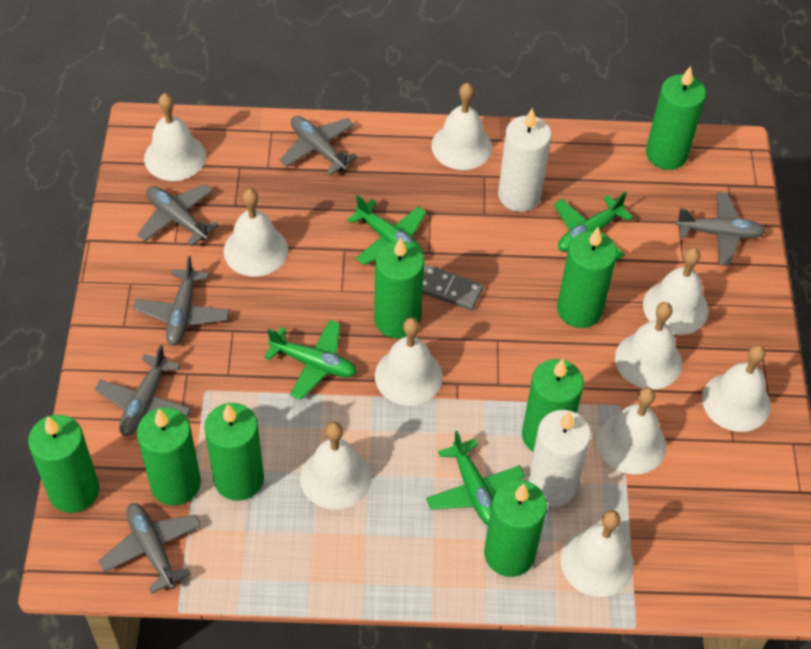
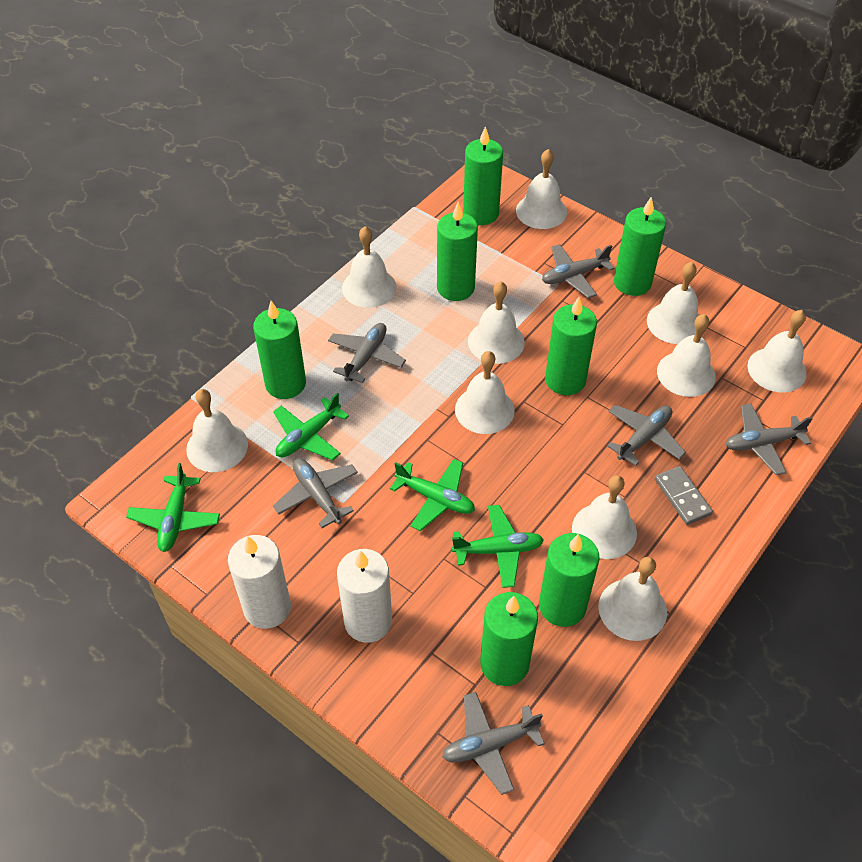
green candle: [28,415,99,513] [137,407,201,506] [204,403,264,501] [374,237,424,339] [484,480,547,577] [522,359,584,452] [557,227,617,328] [646,66,706,170] = 8 -> [253,301,306,399] [437,202,478,301] [463,126,503,225] [480,592,538,686] [539,533,600,627] [545,297,597,395] [614,196,666,296] = 7

